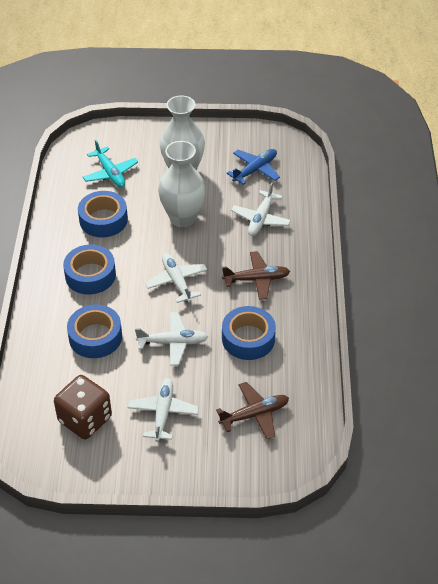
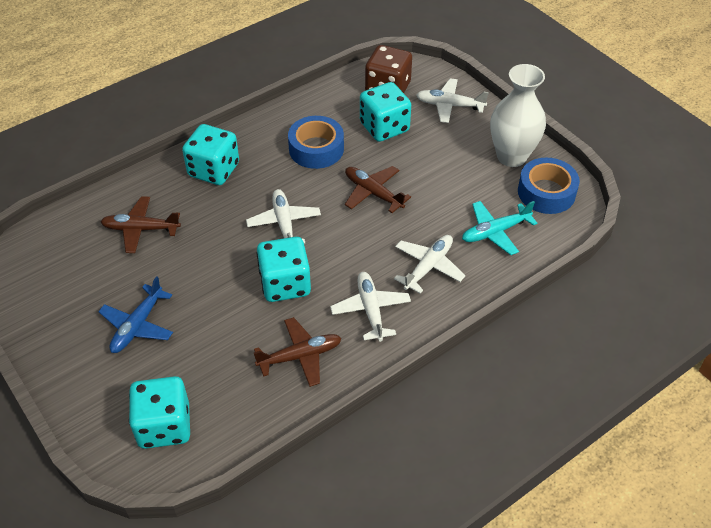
blue tape: [63,244,116,295] [67,305,122,358] [78,191,128,238] [222,306,276,360] = 4 -> [288,116,344,169] [518,158,580,214] = 2
brown plane: [216,382,289,439] [222,251,290,300] = 2 -> [100,196,181,253] [254,317,342,387] [345,166,411,213] = 3
turquoise dice: none = 0 -> [129,376,190,449] [182,124,239,185] [257,237,311,302] [360,82,411,142] = 4
white vase: [158,141,206,227] [160,95,205,170] = 2 -> [490,64,546,167] = 1

